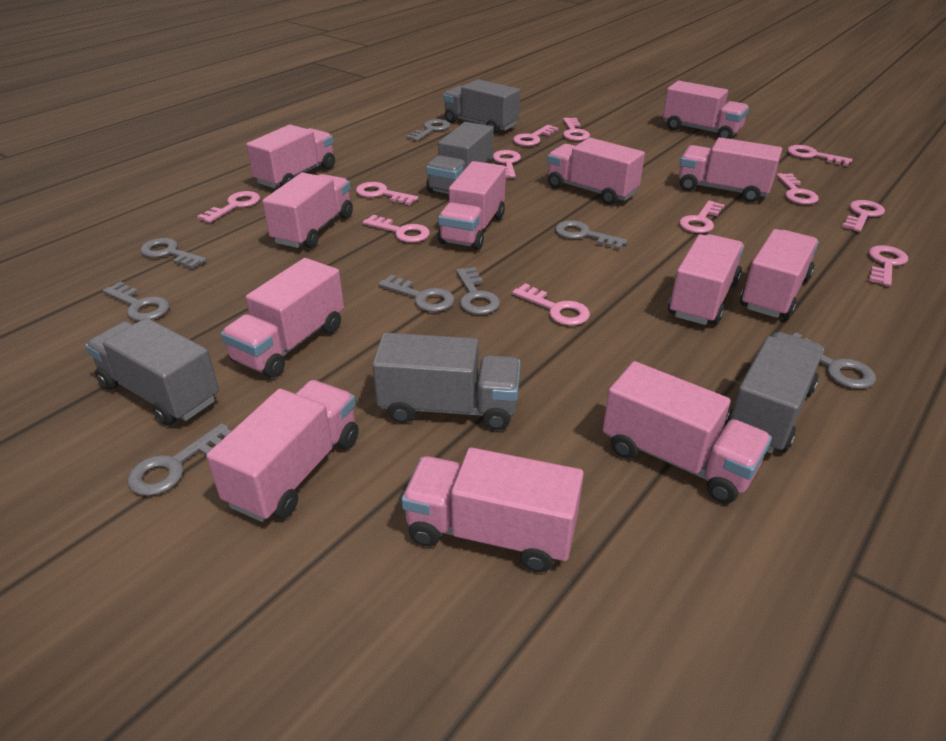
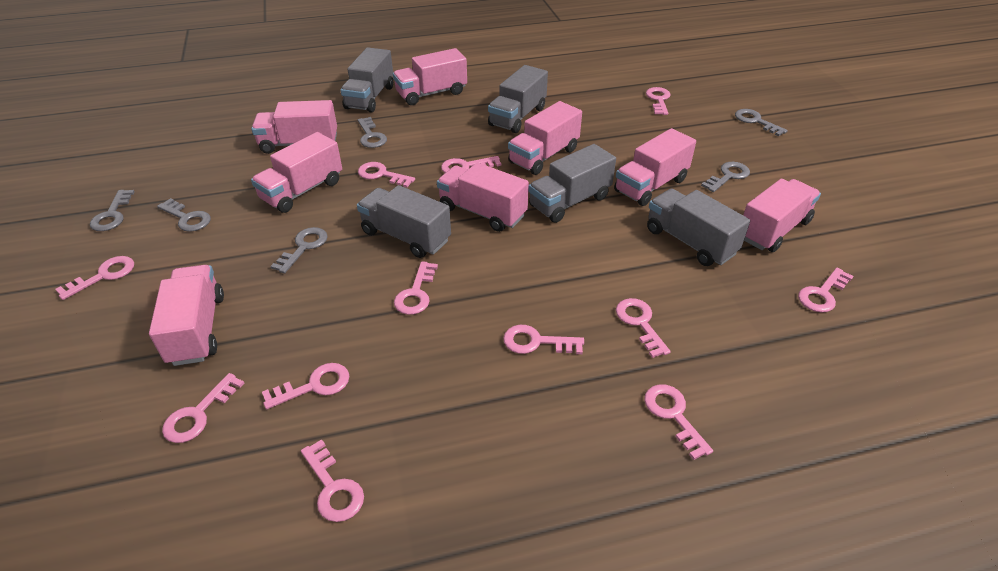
grey key: [102,281,170,321] [127,423,231,496] [140,238,207,269] [378,275,454,312] [406,119,450,141] [456,267,500,315] [555,220,628,250] [792,332,876,389] = 8 -> [90,190,135,231] [157,198,211,232] [270,227,328,273] [358,117,387,148] [701,162,750,192] [735,109,788,136] = 6
pink truck: [206,380,359,522] [221,258,344,378] [246,125,335,188] [262,173,353,248] [401,447,584,572] [438,161,506,250] [547,138,645,205] [603,361,772,503] [663,81,749,139] [668,234,744,325] [679,137,782,202] [740,229,819,319] = 12 -> [149,265,224,366] [251,100,337,154] [251,132,342,213] [393,48,467,105] [437,162,529,232] [508,101,582,175] [614,128,696,206] [743,179,821,252] = 8

